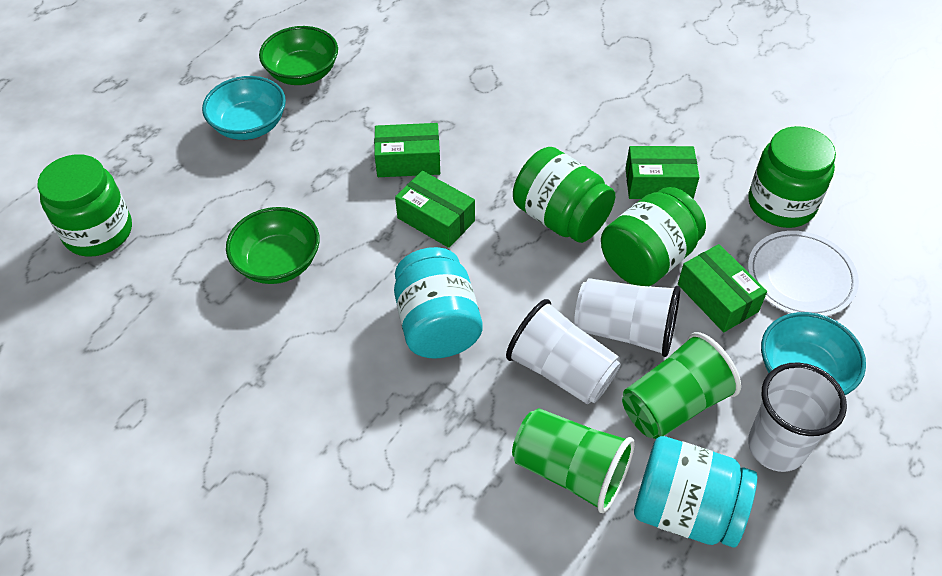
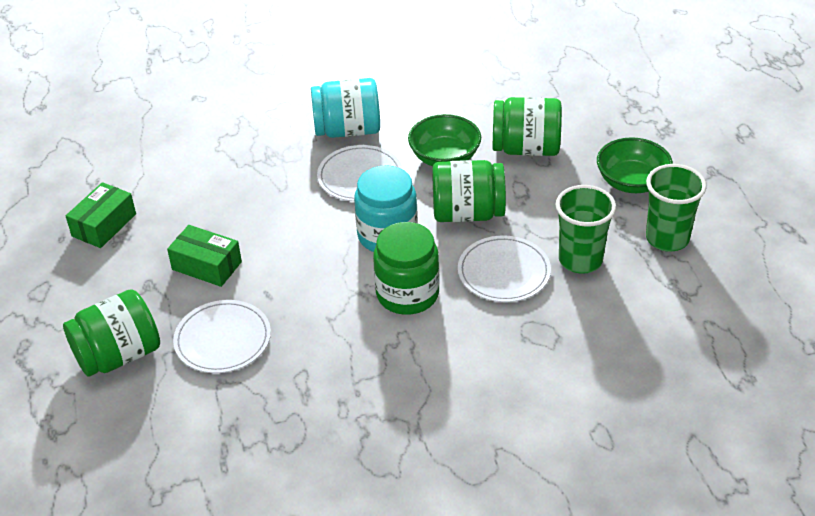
green box: [374,123,440,177] [395,171,475,248] [625,146,699,199] [678,244,767,332] = 4 -> [66,182,136,248] [167,225,242,287] = 2
turquoise bowl: [202,76,286,140] [761,312,866,395] = 2 -> none = 0
white cup: [506,299,621,405] [574,278,680,357] [748,362,847,472] = 3 -> none = 0
white plate: [748,231,859,316] = 1 -> [173,300,271,373] [317,145,402,201] [458,235,551,302] = 3

